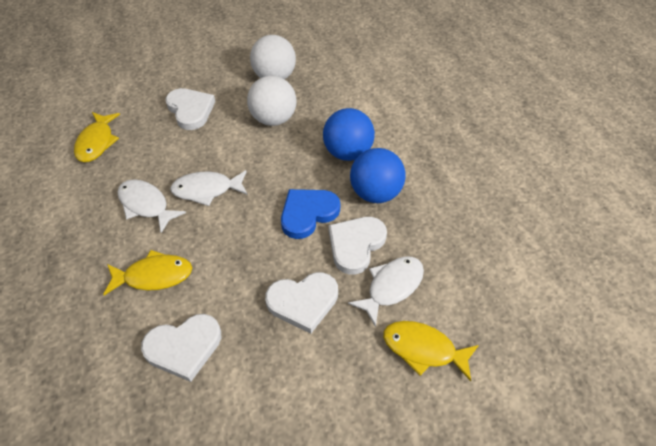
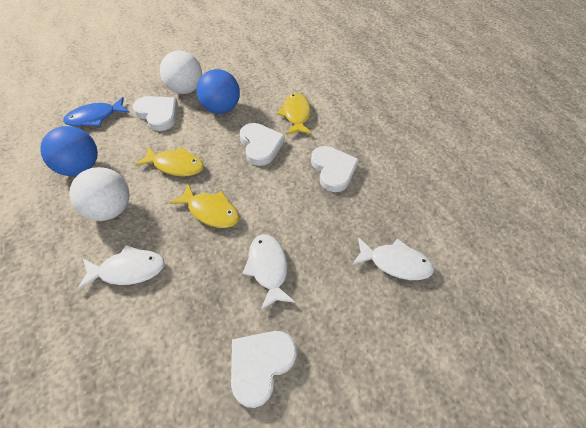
blue fish: none = 0 -> [63,97,130,126] = 1
blue heart: [281,189,340,239] = 1 -> none = 0

